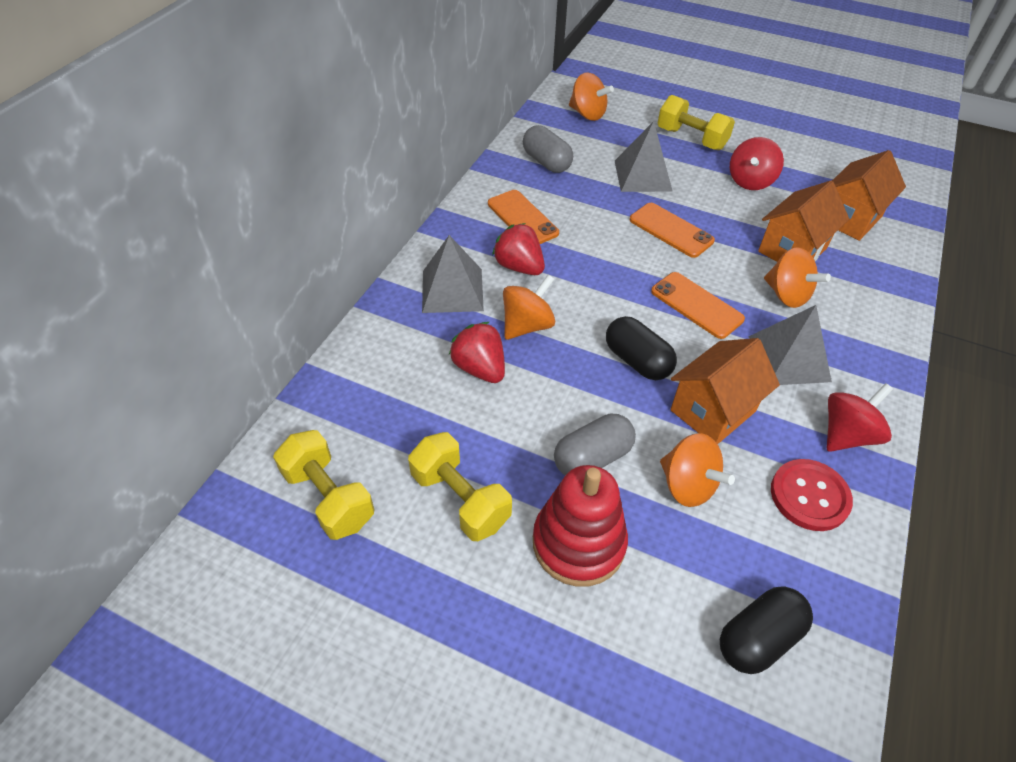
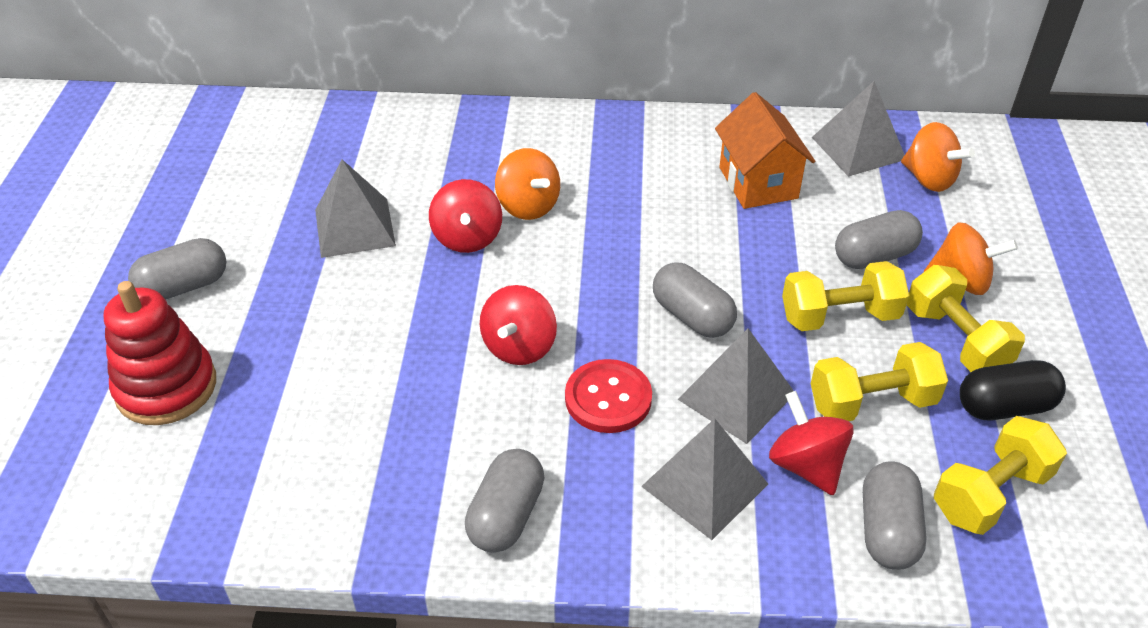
black capsule: [606,316,677,380] [720,587,813,674] = 2 -> [960,360,1066,420] = 1
grey capsule: [523,125,573,173] [554,414,636,475] = 2 -> [128,238,226,300] [465,449,544,553] [653,262,737,338] [835,210,923,269] [863,462,927,570] = 5
grey pyramid: [422,235,484,313] [615,121,673,192] [748,305,832,385] = 3 -> [315,160,396,258] [641,418,768,540] [677,328,794,444] [812,81,904,177] = 4
orange house: [670,338,780,444] [758,181,849,262] [832,150,906,241] = 3 -> [715,92,815,209] = 1
orange phone: [488,190,559,244] [630,203,715,258] [651,272,745,339] = 3 -> none = 0
orange spinning top: [503,275,555,340] [569,72,614,121] [660,433,735,507] [764,247,831,308] = 4 -> [495,148,560,220] [901,122,975,192] [924,222,1018,295] = 3
red spinning top: [730,137,784,190] [827,383,893,452] = 2 -> [429,179,502,253] [480,285,557,365] [769,391,854,495] = 3
red strawberry: [449,322,505,383] [492,223,545,275] = 2 -> none = 0
yellow dumbbell: [273,430,374,540] [408,432,512,541] [658,95,735,150] = 3 -> [782,261,909,331] [811,342,948,421] [907,265,1025,372] [934,416,1067,535] = 4

